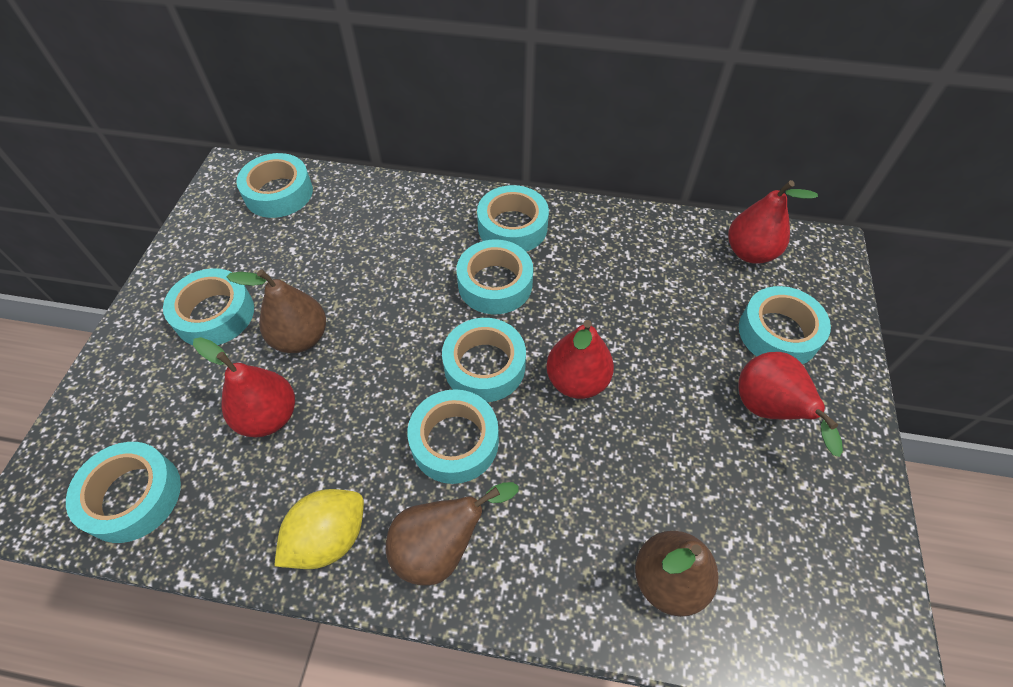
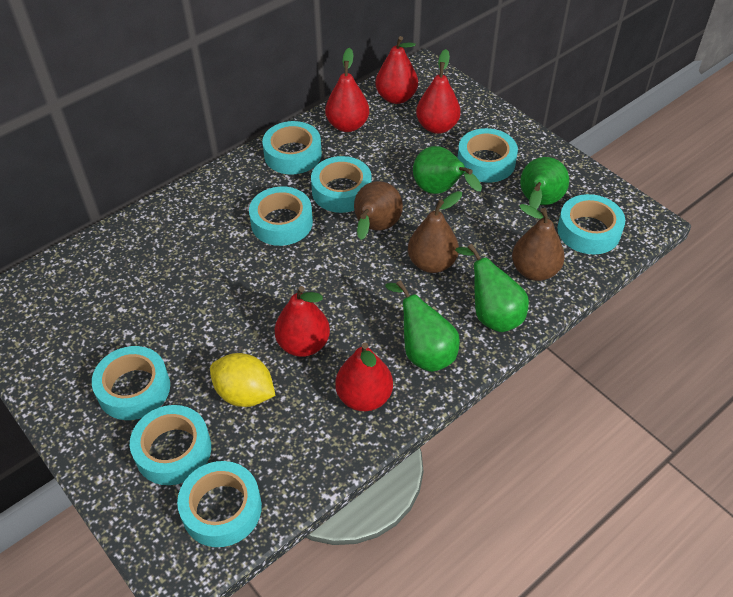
green pear: none = 0 -> [385,280,460,372] [413,146,482,194] [455,244,529,332] [520,157,569,209] = 4
red pear: [193,337,295,438] [546,320,614,399] [728,180,818,264] [738,352,843,457] = 4 -> [275,286,330,357] [325,48,369,132] [335,343,393,411] [375,36,418,104] [416,49,461,134] = 5

